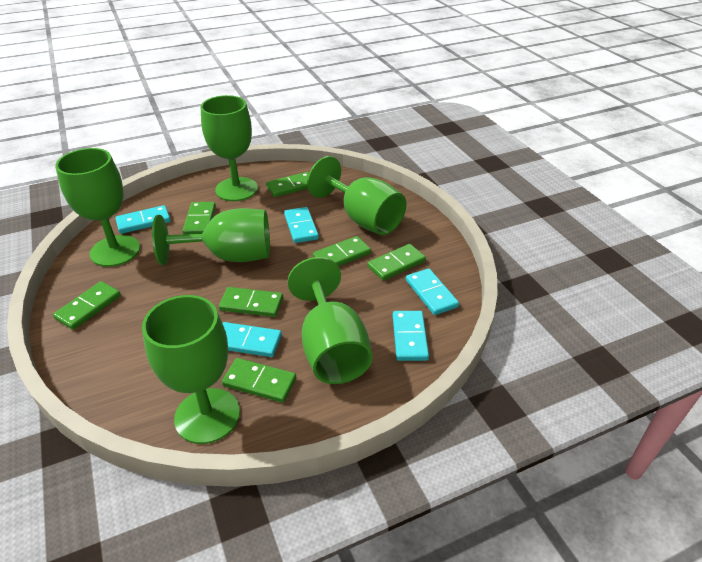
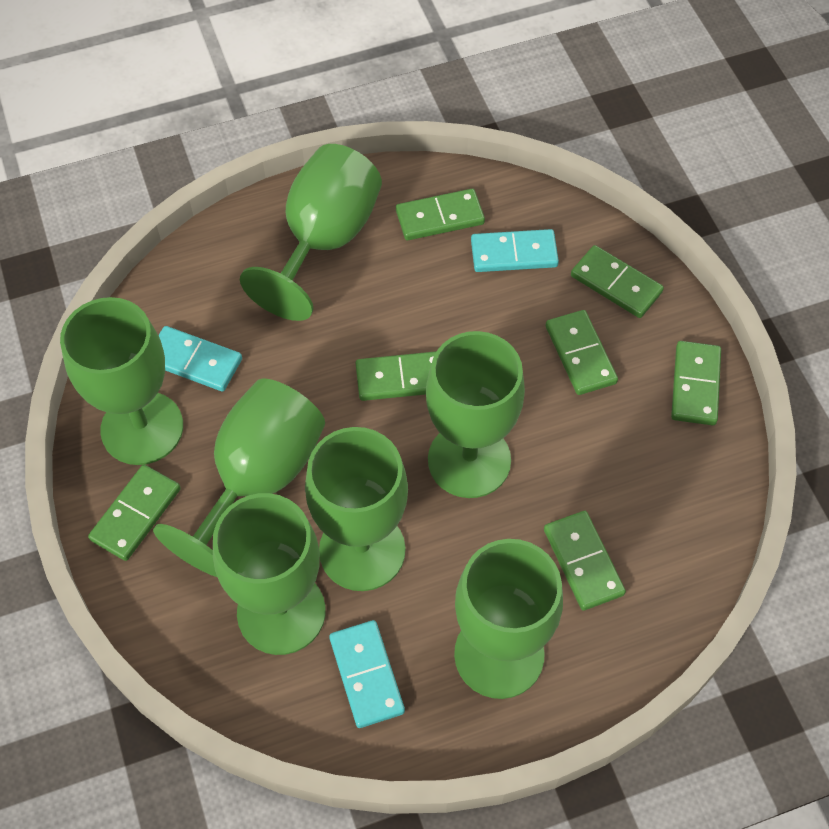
green goblet: [55,148,140,267] [142,295,240,444] [152,208,270,265] [201,95,258,201] [288,257,373,384] [307,156,406,235] = 6 -> [60,297,183,465] [153,379,325,577] [213,493,326,655] [240,144,382,321] [305,427,408,591] [426,331,525,498] [454,539,563,699] = 7
turquoise domino: [115,205,171,234] [222,322,282,357] [284,207,319,243] [393,311,429,361] [406,268,459,315] = 5 -> [158,326,242,392] [329,620,405,728] [471,229,559,272] = 3

